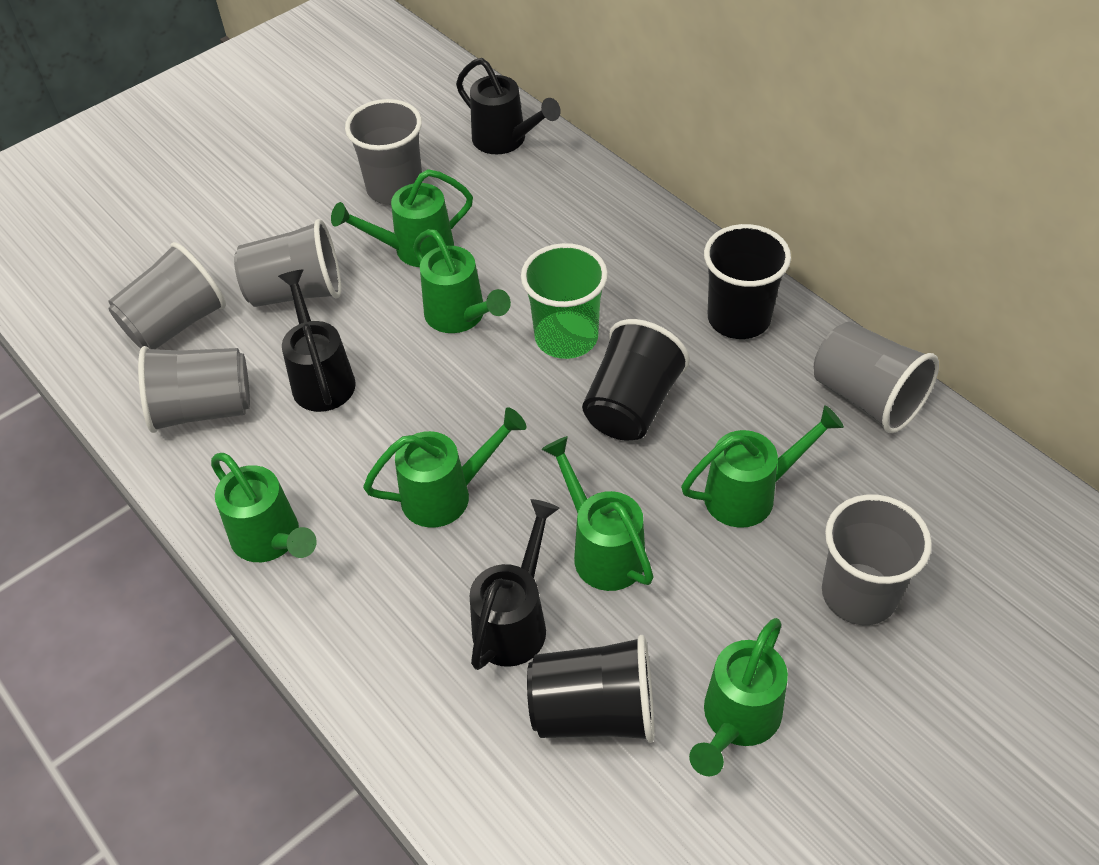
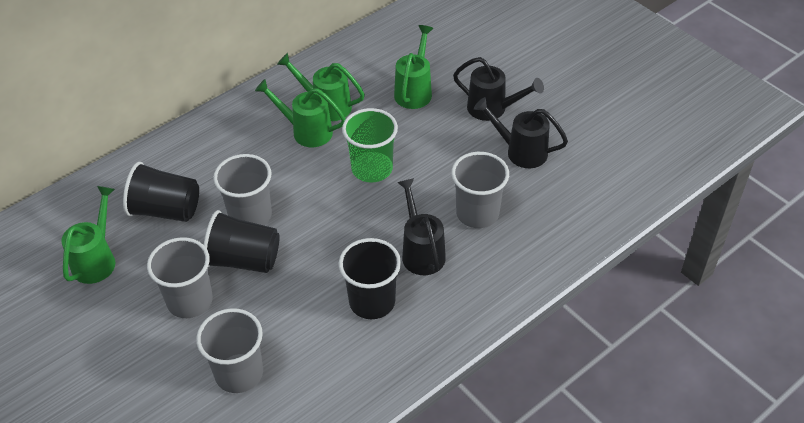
green watering can: [211,453,317,562] [331,169,473,267] [363,407,527,528] [413,229,511,333] [541,436,654,591] [681,405,844,528] [689,618,788,776] = 7 -> [61,186,115,284] [255,79,346,147] [277,53,365,121] [394,25,433,109] = 4
grey cup: [108,242,226,349] [138,346,250,433] [234,219,341,307] [345,99,423,205] [814,322,939,433] [822,494,932,625] = 6 -> [147,237,213,318] [196,308,263,393] [213,154,272,225] [451,152,509,228] = 4

